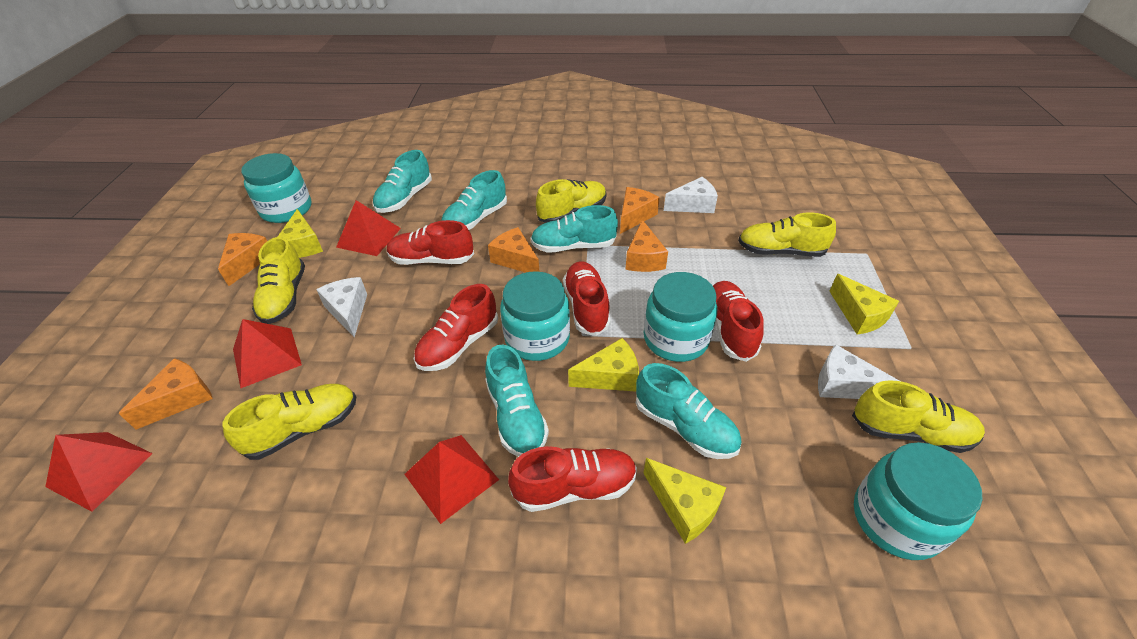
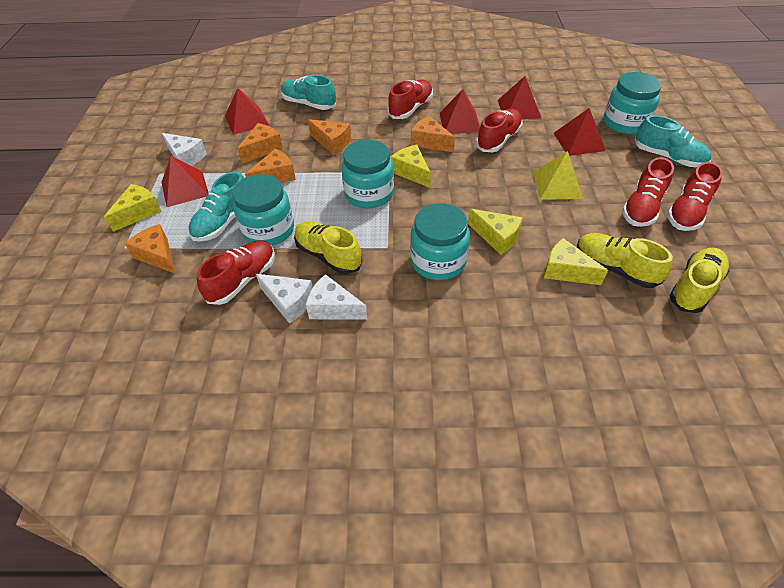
red pyramid: [45,432,153,512] [233,319,302,389] [336,200,401,256] [404,435,499,524] = 4 -> [162,156,209,207] [225,88,269,135] [440,89,480,134] [498,76,541,119] [554,108,605,156] = 5
turquoise shoe: [373,150,432,213] [441,170,507,230] [485,345,549,457] [531,205,618,253] [636,363,741,459] = 5 -> [189,171,244,242] [281,75,336,110] [635,115,712,167] = 3
yellow pyramid: none = 0 -> [533,151,583,200] = 1
yellow shoe: [222,384,356,460] [252,237,305,324] [536,179,606,223] [738,213,836,257] [852,380,985,453] = 5 -> [294,221,362,274] [577,233,673,288] [669,248,729,313] = 3

